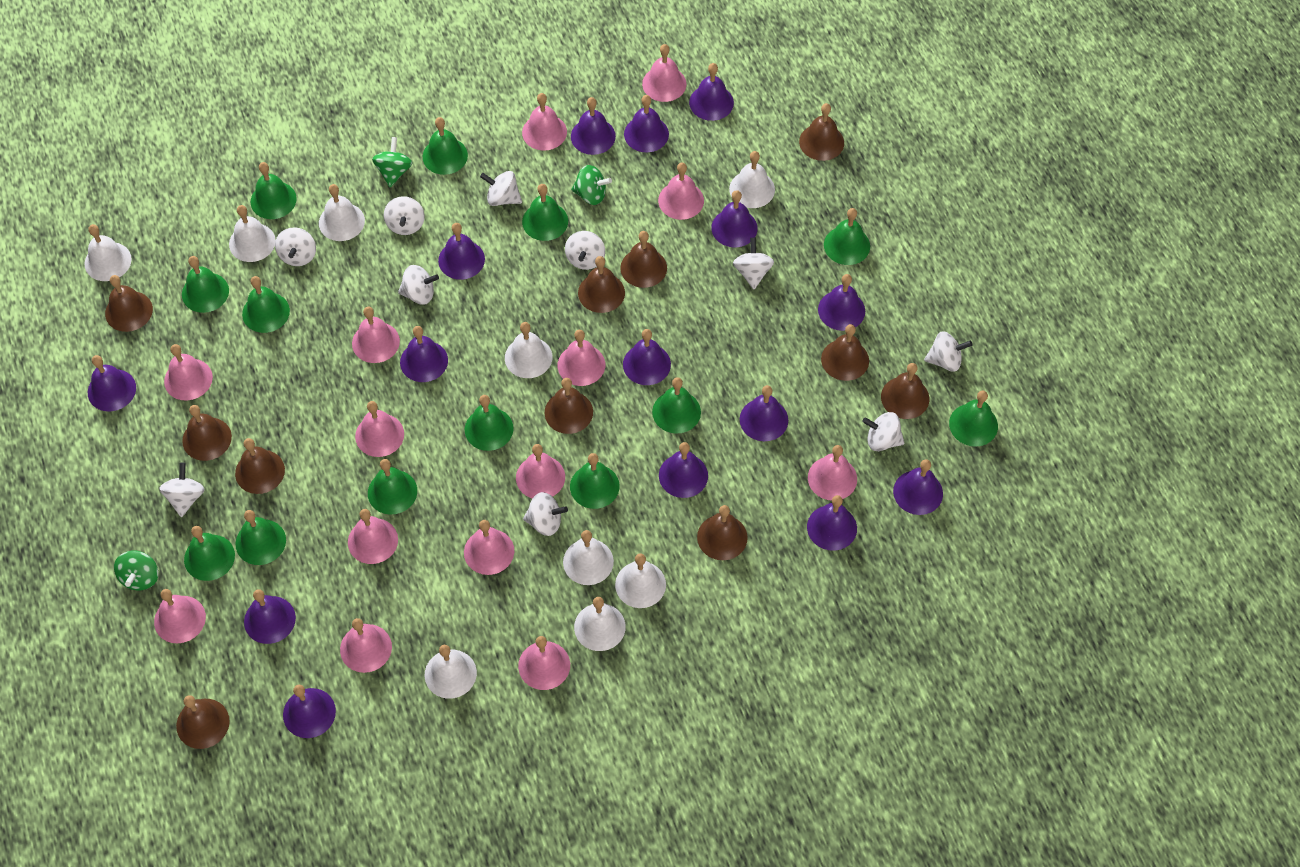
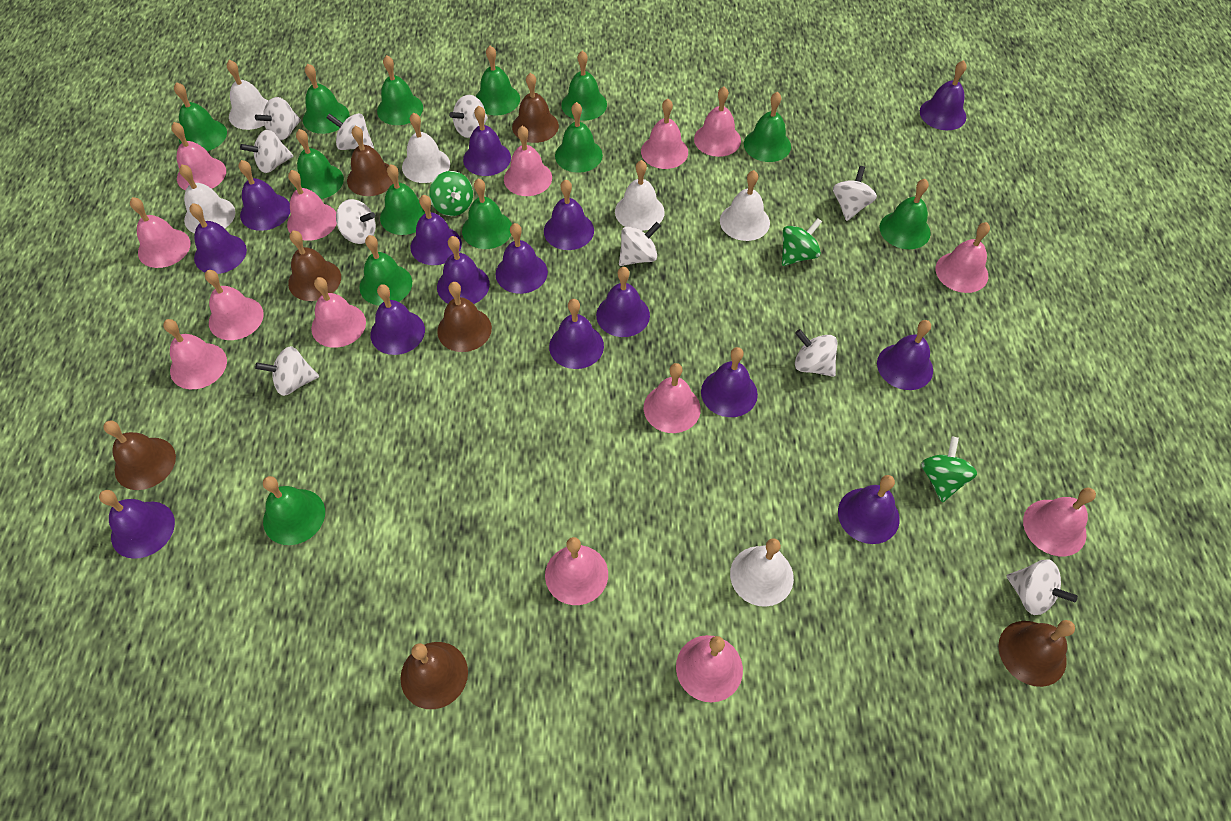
brown bell: [105,275,153,332] [176,695,230,749] [182,405,232,461] [235,438,285,494] [545,378,593,434] [578,256,625,313] [620,231,667,288] [697,505,748,560] [799,103,844,161] [821,324,869,381] [881,363,929,419] = 11 -> [103,421,176,490] [288,231,341,301] [347,126,393,196] [400,642,468,709] [437,282,492,352] [512,73,559,143] [998,620,1075,687] = 7
white bell: [84,224,132,281] [229,205,276,262] [319,184,365,241] [425,645,477,699] [505,322,552,378] [563,530,614,585] [574,597,626,651] [615,553,666,608] [729,151,775,208] = 9 -> [179,164,236,233] [227,60,268,130] [402,112,450,183] [615,160,665,231] [720,170,770,241] [730,538,794,607] = 6

